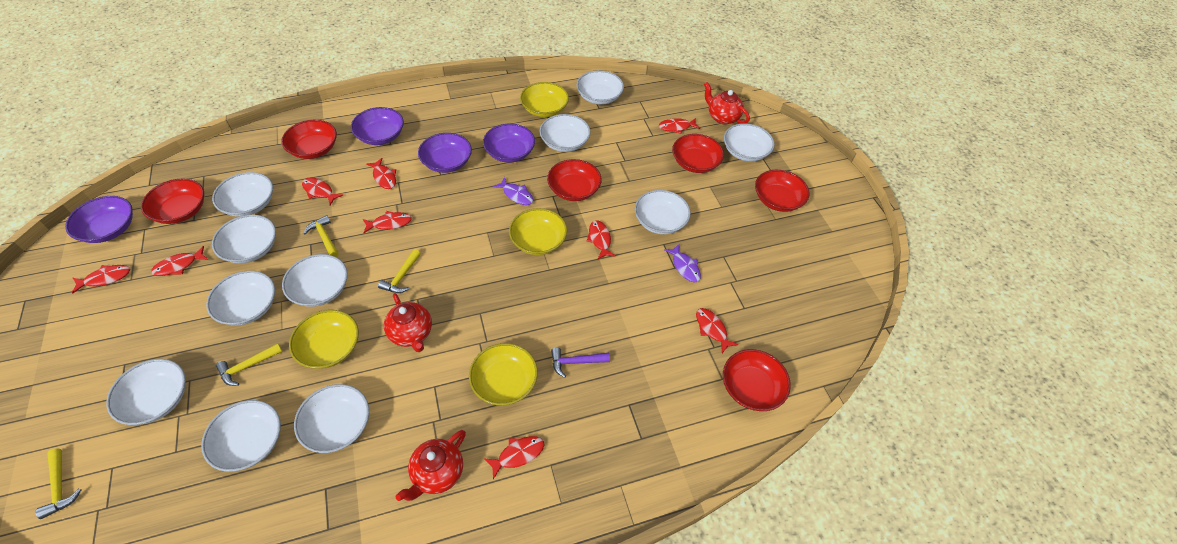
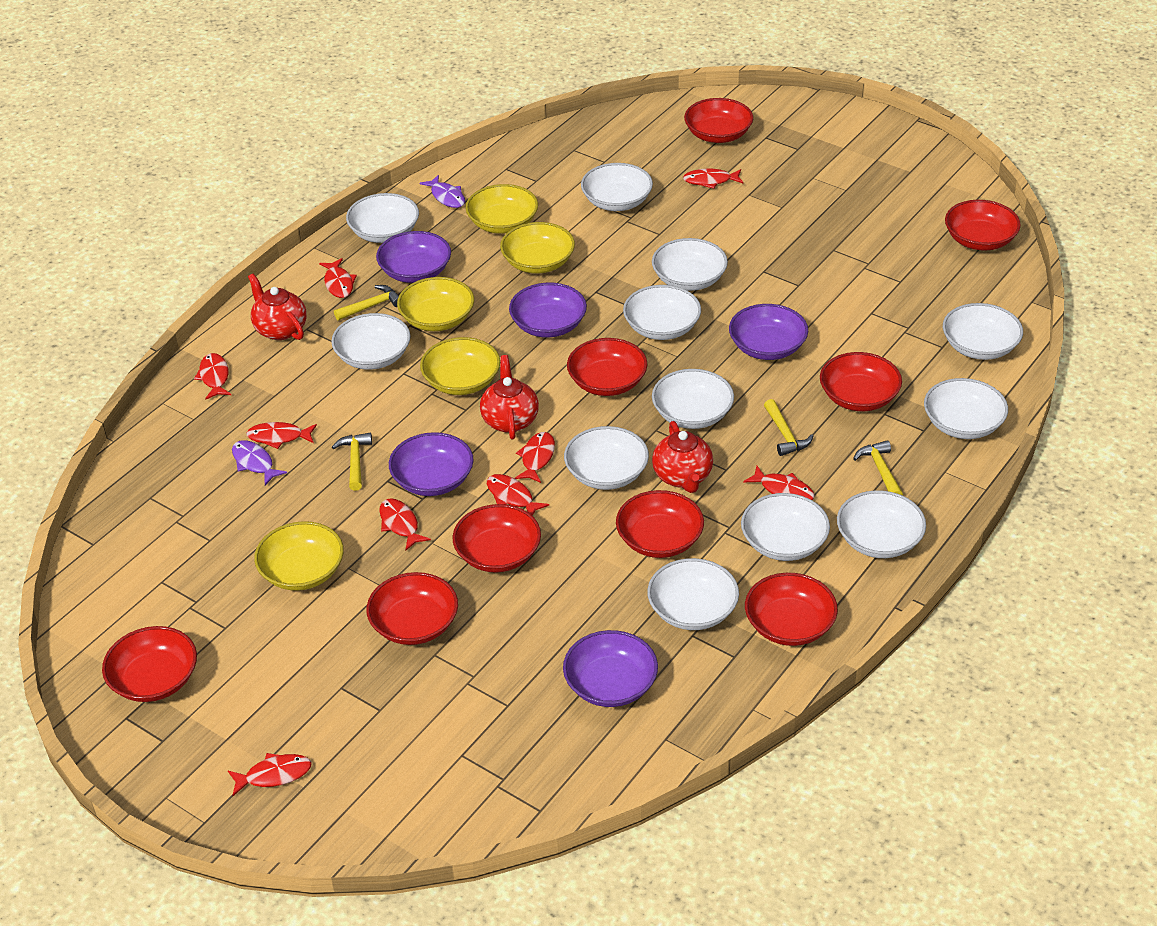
purple bowl: [65,196,133,243] [351,107,404,145] [418,133,472,173] [483,124,535,163] = 4 -> [376,231,451,283] [389,432,473,496] [509,283,587,338] [563,630,658,707] [729,304,808,360] = 5
purple hammer: [551,348,610,378] = 1 -> none = 0
red bowl: [141,179,204,224] [281,120,337,159] [547,159,602,201] [672,134,724,173] [723,349,791,411] [755,170,809,212] = 6 -> [102,626,197,702] [366,572,458,645] [452,504,541,573] [567,338,647,396] [616,490,704,558] [684,98,753,143] [745,573,838,646] [820,352,902,411] [945,200,1021,251] = 9
white bowl: [106,359,186,425] [201,400,281,472] [206,271,275,325] [212,172,273,217] [212,215,276,263] [282,254,348,307] [294,384,369,453] [539,114,591,152] [576,70,624,105] [635,190,691,234] [724,123,775,162] = 11 -> [331,313,411,370] [346,193,419,243] [564,426,649,490] [581,163,653,211] [623,285,701,340] [647,558,739,630] [652,238,728,291] [652,369,734,429] [741,493,830,561] [837,490,926,558] [924,378,1008,439] [943,303,1023,360] = 12
yellow bowl: [289,310,359,369] [469,343,538,406] [509,208,567,255] [520,82,569,117] = 4 -> [254,521,344,591] [397,277,474,331] [420,337,500,395] [466,184,538,234] [500,222,575,273] = 5

